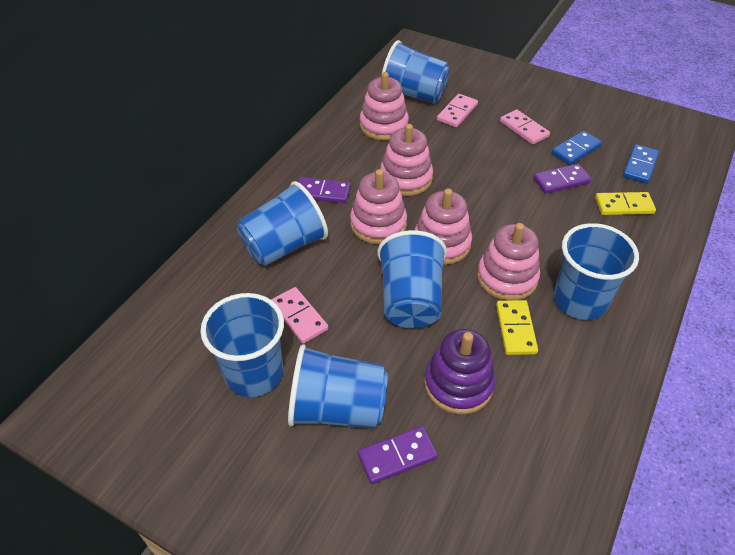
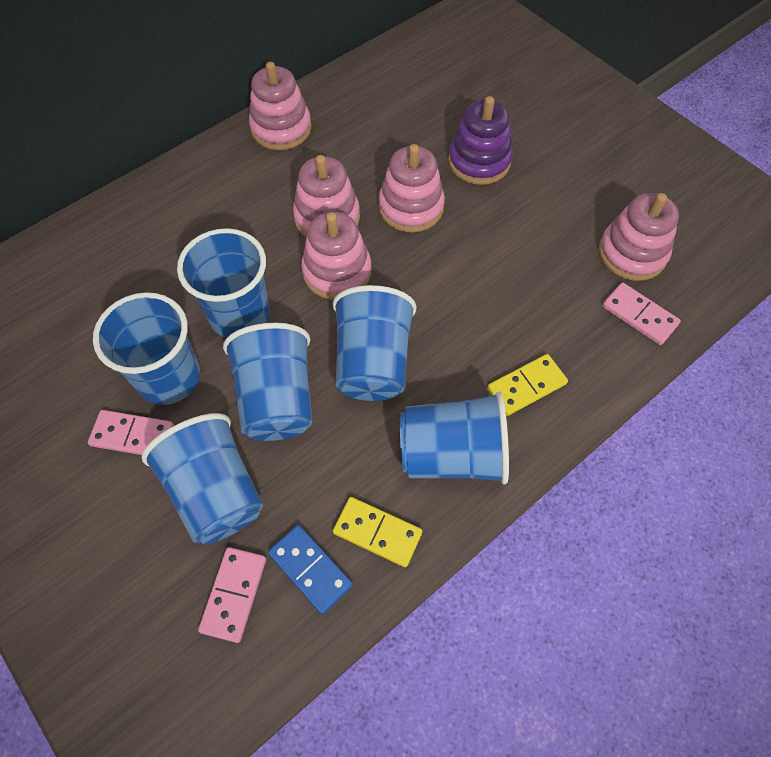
blue domino: [551,131,602,165] [623,144,659,184] = 2 -> [268,525,353,615] = 1
purple domino: [298,177,351,203] [358,426,438,484] [533,164,591,194] = 3 -> none = 0

